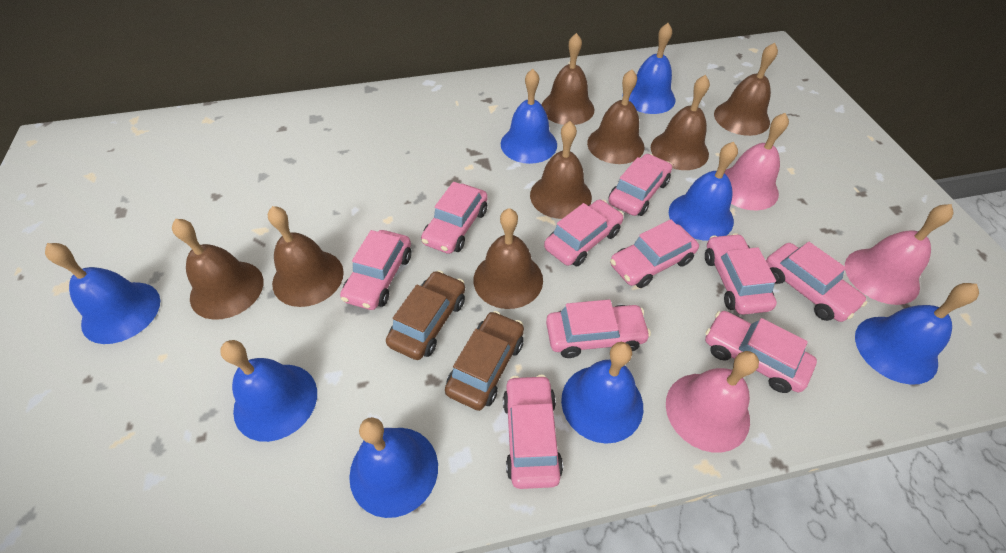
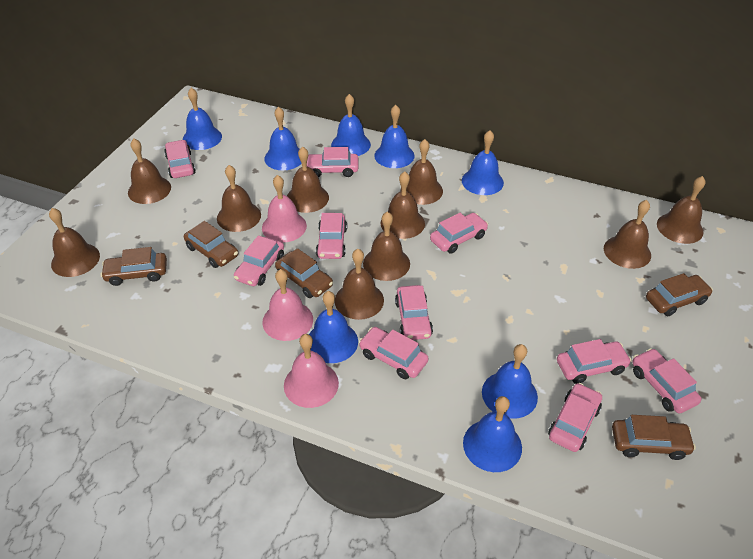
brown bell: [172,219,264,320] [268,206,344,307] [474,208,543,309] [530,121,592,219] [542,33,595,125] [587,69,644,164] [651,75,710,170] [714,43,778,136] = 8 -> [49,208,100,277] [128,138,171,204] [217,165,261,232] [287,147,329,213] [335,249,384,320] [363,212,410,281] [381,171,425,239] [401,139,443,205] [604,200,651,269] [657,176,706,244] = 10
brown car: [386,270,465,360] [445,311,524,411] = 2 -> [101,247,167,286] [184,221,238,268] [275,248,333,298] [612,415,696,460] [646,273,713,316] = 5

